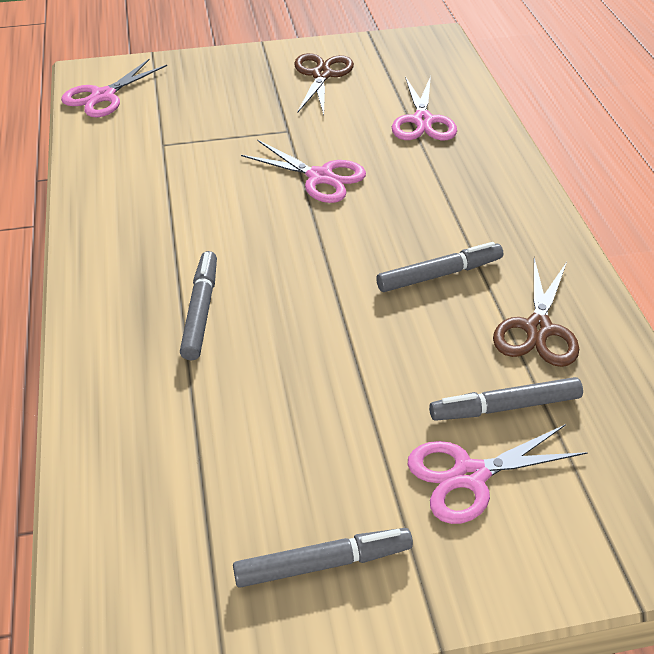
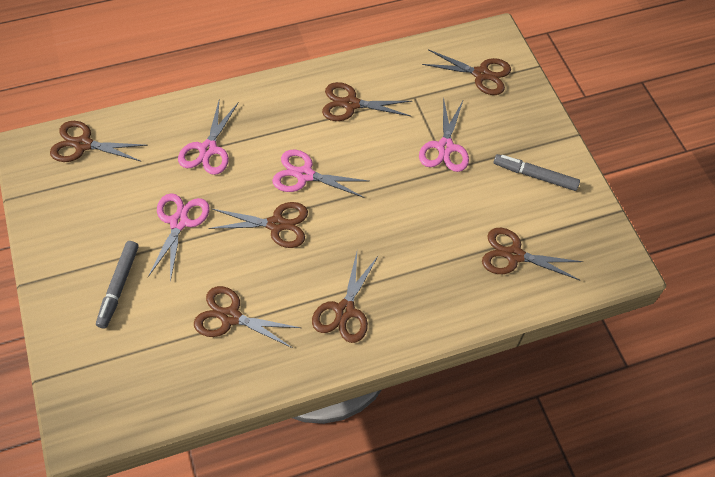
brown scissors: [294,53,354,115] [493,258,579,367] = 2 -> [50,121,148,162] [194,286,301,348] [208,202,308,248] [312,252,379,343] [322,82,412,121] [422,49,511,95] [482,228,583,280] = 7
grey marker: [180,251,217,360] [233,528,413,588] [376,242,503,292] [429,377,583,421] = 4 -> [96,241,139,329] [494,154,580,191] = 2

